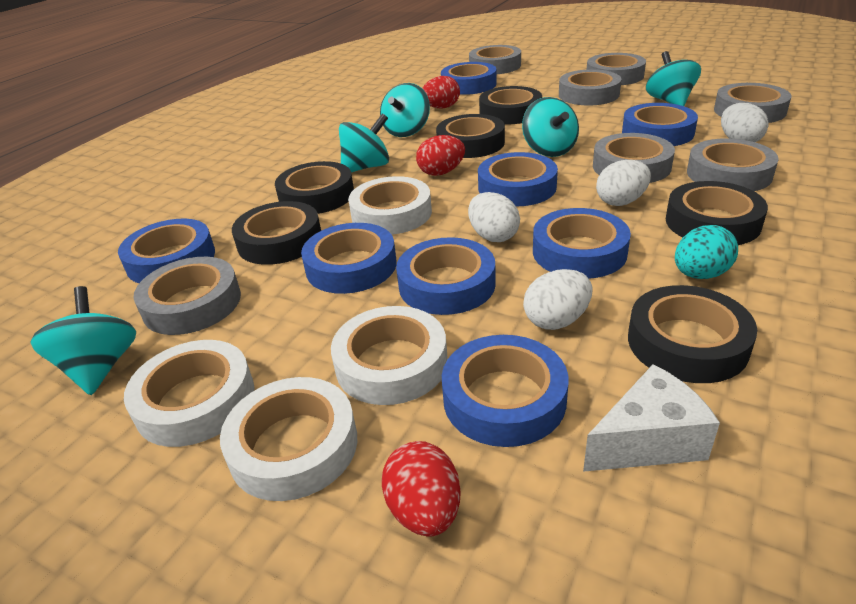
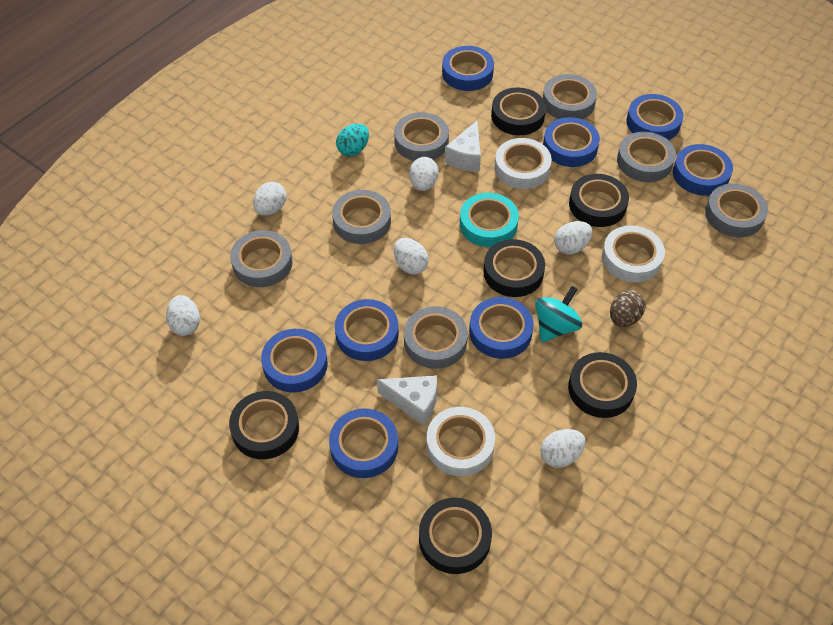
brown egg: none = 0 -> [610,290,646,327] = 1
red egg: [382,441,461,536] [416,135,465,176] [422,76,460,108] = 3 -> none = 0
turquoise spinning top: [30,286,136,395] [339,113,389,172] [380,83,430,137] [522,97,579,157] [646,51,701,106] = 5 -> [535,286,582,342] = 1
turquoise tape: none = 0 -> [460,193,519,247] = 1
white cheese: [583,364,720,472] = 1 -> [377,375,437,425] [445,120,481,172] = 2
white egg: [468,192,520,242] [523,269,593,330] [596,160,651,206] [721,103,769,142] = 4 -> [166,295,200,336] [253,182,286,216] [394,238,429,274] [409,157,439,191] [540,429,585,468] [554,221,592,255] = 6
white tape: [124,340,255,447] [220,377,357,501] [331,306,448,405] [348,176,432,235] = 4 -> [427,407,495,476] [495,138,552,189] [602,225,665,282] = 3

